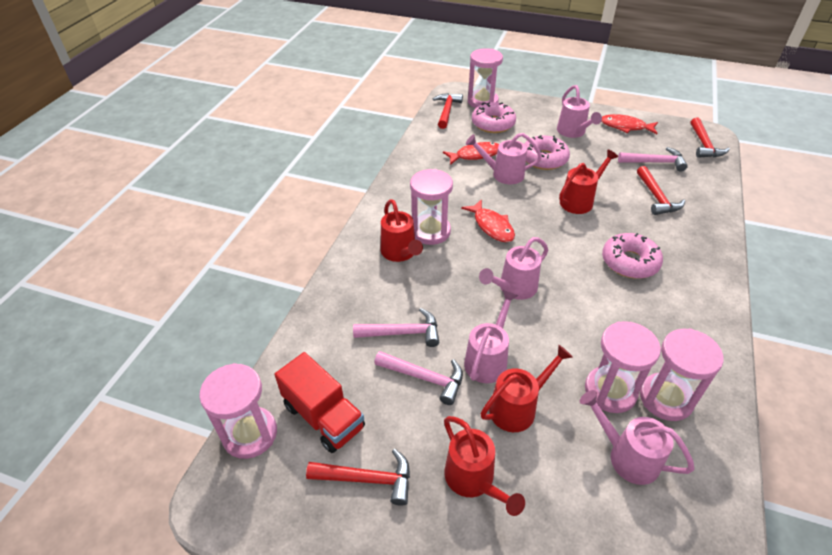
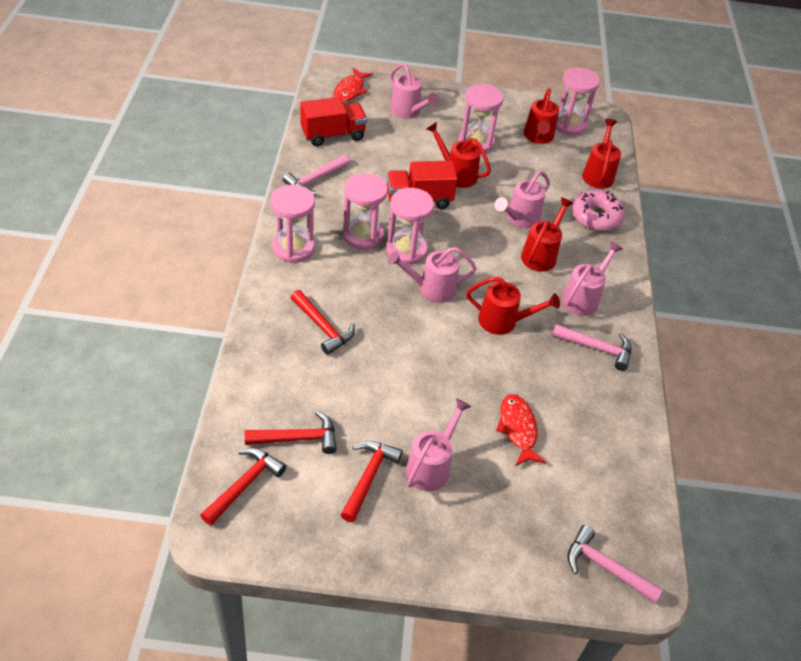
pink donut: [472,102,516,133] [524,135,570,170] [602,233,663,279] = 3 -> [571,190,625,231] = 1
red fish: [443,142,499,165] [461,199,515,242] [601,114,658,134] = 3 -> [333,68,373,102] [496,394,546,466] = 2
red truck: [275,352,365,453] = 1 -> [300,97,367,146] [387,161,458,209] = 2
red watering can: [381,199,423,262] [444,416,525,516] [481,345,573,432] [559,149,618,214] = 4 -> [426,122,491,188] [466,276,560,335] [521,197,574,272] [524,88,559,144] [582,119,621,189] = 5

